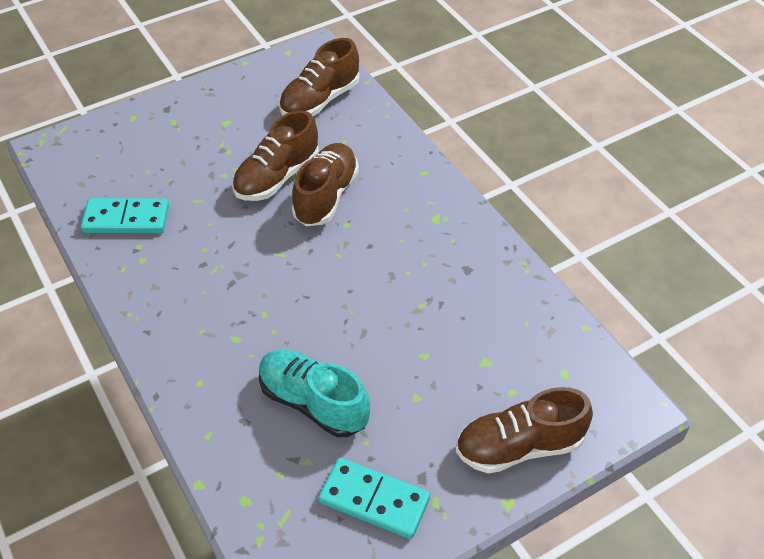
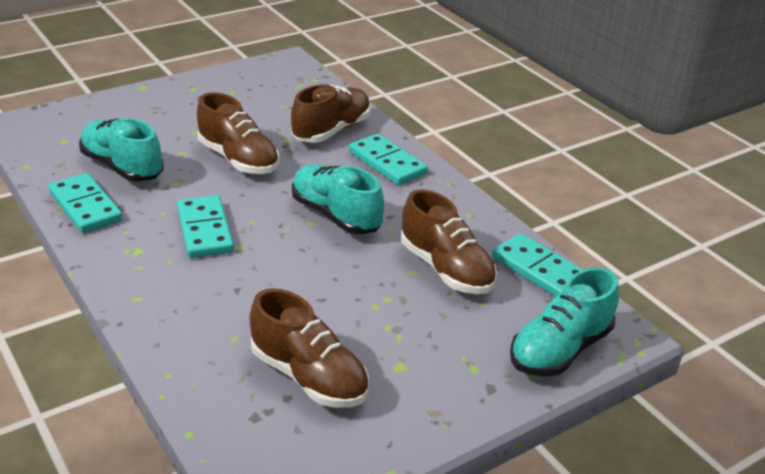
turquoise domino: [81,198,169,233] [318,458,430,539] = 2 -> [48,173,123,233] [177,195,234,258] [349,134,428,185] [492,233,583,296] = 4
turquoise shoe: [259,350,370,437] = 1 -> [79,118,163,182] [292,164,384,234] [510,267,619,377] = 3

